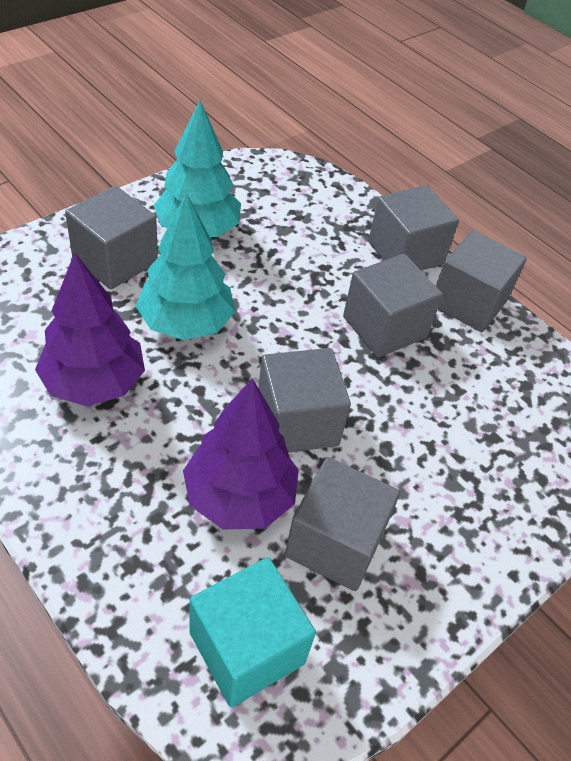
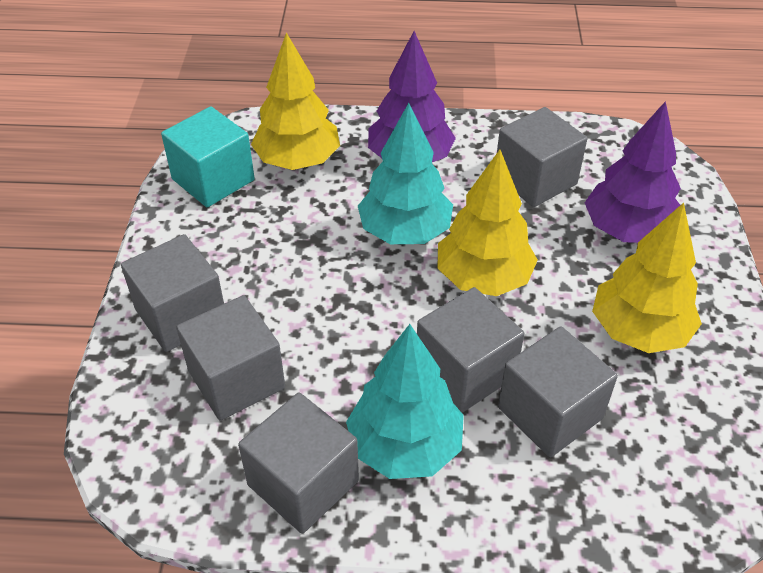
yellow tree: none = 0 -> [251,33,340,170] [437,150,538,296] [592,203,702,353] = 3

